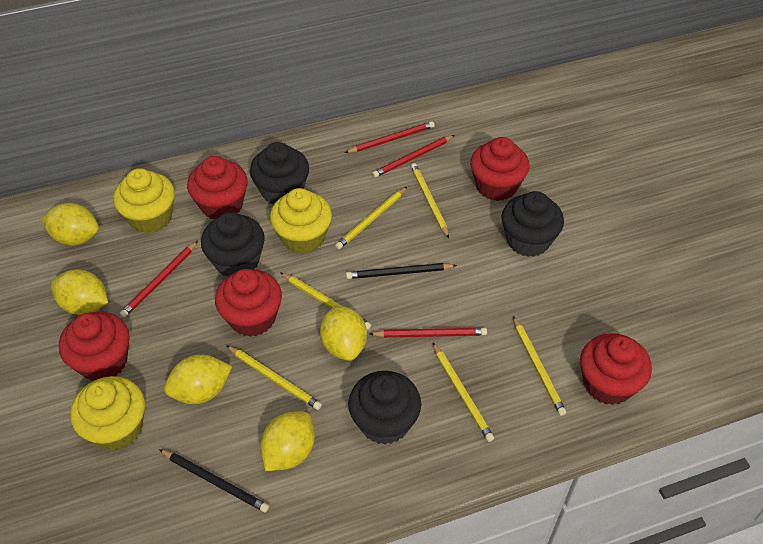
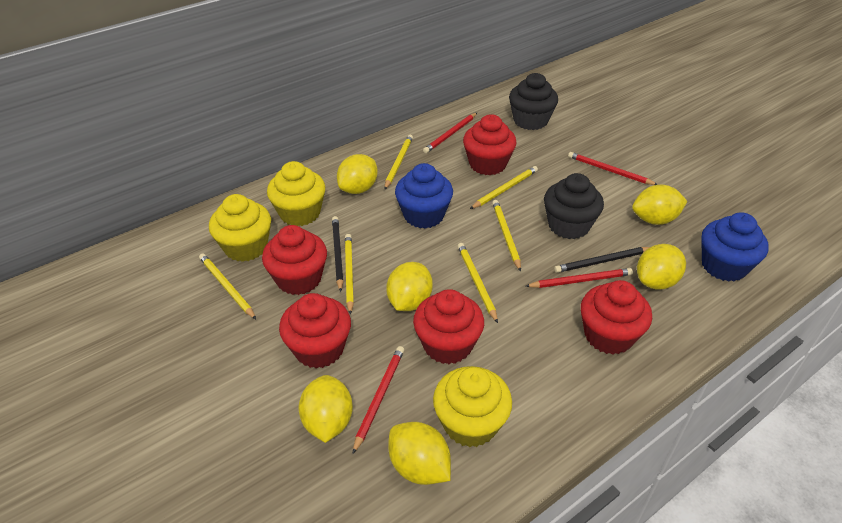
black cupcake: [201,212,265,277] [250,142,309,205] [348,371,421,445] [501,191,564,257] = 4 -> [509,73,558,130] [544,173,604,239] = 2
blue cupcake: none = 0 -> [395,163,453,229] [702,212,769,282] = 2
yellow lemon: [41,203,99,245] [51,269,108,315] [164,355,232,404] [260,412,315,471] [320,305,367,361] = 5 -> [298,375,353,443] [337,154,378,194] [386,262,433,311] [388,422,451,485] [632,185,687,225] [637,244,686,290] = 6

